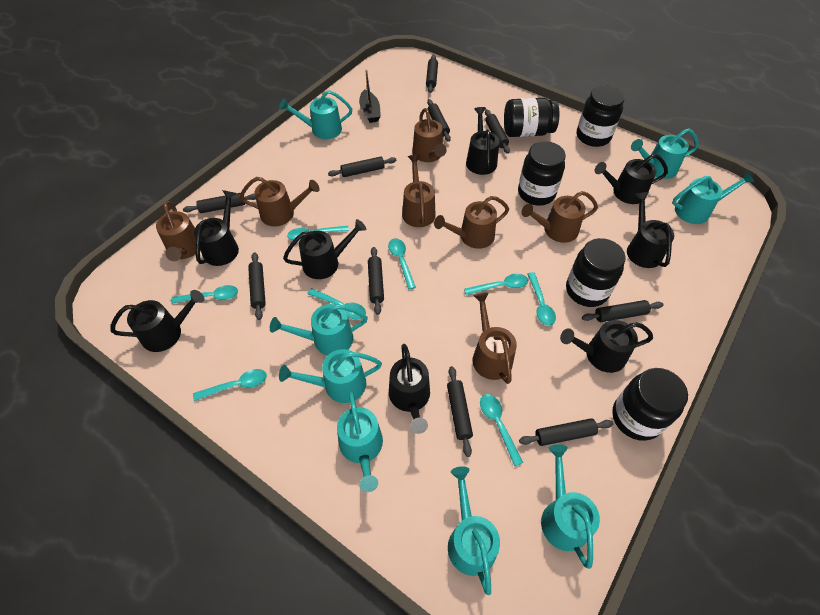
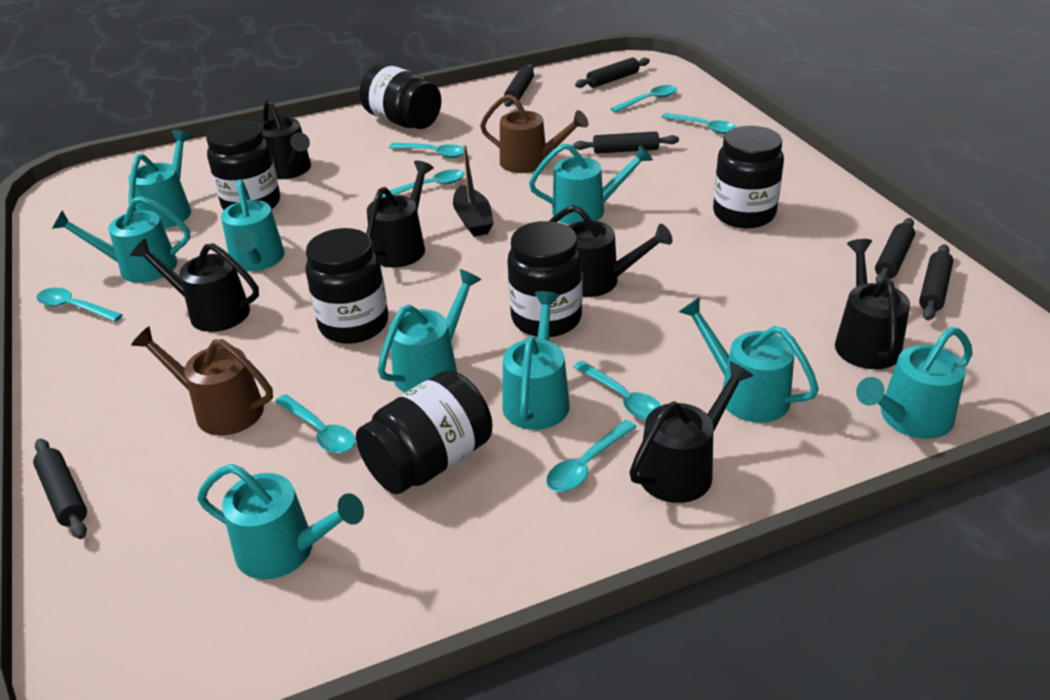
black jar: [504,98,559,137] [518,141,566,206] [566,238,626,307] [577,85,625,147] [612,368,688,441] = 5 -> [206,120,280,210] [305,228,388,344] [356,370,492,494] [359,63,441,129] [507,221,583,337] [713,126,784,228] = 6
black rolling pin: [183,193,256,213] [248,252,266,320] [328,157,397,177] [368,247,384,315] [426,55,438,93] [427,99,451,142] [447,366,473,457] [485,109,510,154] [519,418,614,446] [582,300,664,322] = 10 -> [33,439,87,539] [504,64,534,107] [573,131,679,154] [575,58,650,88] [875,218,915,284] [919,244,953,320] = 6
black watering can: [110,290,205,352] [194,190,239,266] [283,219,366,279] [389,344,430,434] [466,107,499,175] [560,320,653,373] [595,154,668,204] [627,192,674,268] = 8 -> [130,238,259,332] [259,99,311,179] [367,161,434,267] [550,205,673,297] [630,361,754,503] [835,239,910,369] = 6
brown watering can: [156,201,196,261] [240,177,320,226] [402,155,436,227] [412,108,447,162] [434,196,509,249] [473,293,517,384] [522,191,598,243] = 7 -> [131,326,273,435] [480,94,588,173] = 2
turquoise watering can: [270,304,368,356] [279,90,352,139] [279,349,382,403] [337,392,383,492] [448,466,500,595] [541,444,600,569] [631,128,699,179] [672,172,754,224] = 8 -> [52,196,190,283] [128,130,191,228] [197,464,364,579] [221,179,285,272] [378,269,482,393] [502,291,570,430] [529,143,653,225] [679,297,819,423] [856,327,972,439] = 9

